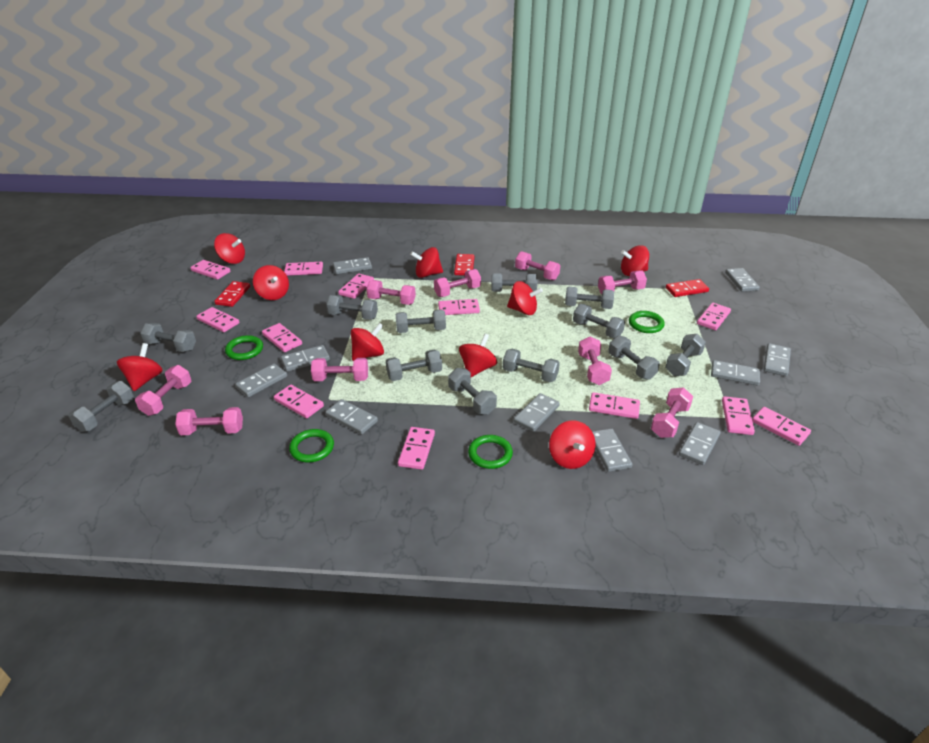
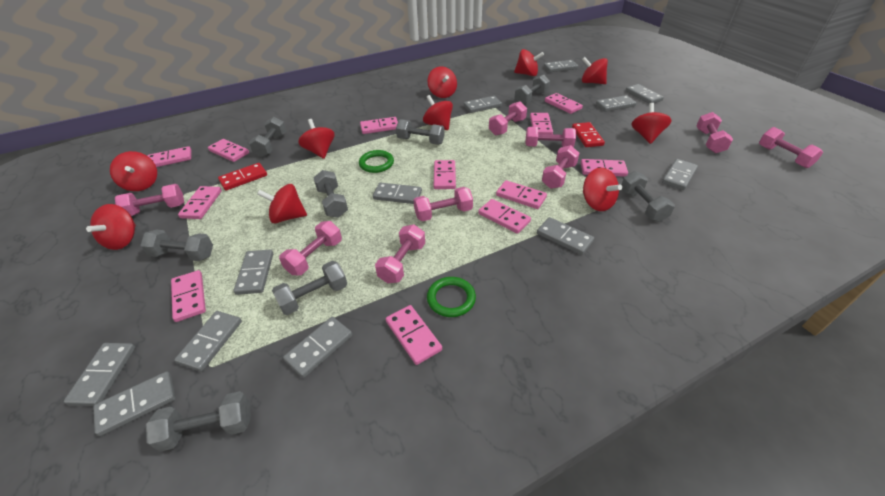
green ring: [225,335,263,360] [289,429,334,463] [468,435,513,469] [629,311,665,333] = 4 -> [359,150,394,173] [427,277,476,317] = 2
grey domino: [235,364,287,397] [281,345,330,372] [325,399,378,434] [333,257,372,274] [514,393,560,432] [592,428,633,472] [679,422,720,465] [711,360,760,386] [725,268,760,292] [764,343,791,376] = 10 -> [64,343,135,406] [93,371,176,436] [174,311,242,372] [234,250,273,295] [283,317,352,378] [373,183,422,204] [464,96,502,113] [537,217,594,255] [544,60,578,72] [596,95,636,112] [626,84,664,104] [662,159,698,190] = 12
grey dumbbell: [68,381,134,432] [140,323,196,352] [326,295,378,320] [386,350,442,381] [396,310,446,333] [448,368,497,415] [492,273,538,292] [503,349,560,382] [565,287,614,309] [573,304,625,338] [608,336,660,380] [665,334,706,376] = 12 -> [140,230,213,261] [146,391,251,452] [249,117,286,157] [272,261,347,315] [313,170,348,218] [396,119,444,144] [515,75,550,104] [622,171,675,222] = 8
red domino: [214,281,250,307] [454,254,474,276] [666,279,709,297] = 3 -> [218,163,267,191] [572,122,605,147] = 2
red spinning top: [117,343,163,391] [214,233,245,264] [253,265,289,300] [351,323,384,361] [410,247,443,278] [459,334,497,377] [507,281,543,315] [549,420,595,469] [621,245,649,276] = 9 -> [86,204,136,250] [110,151,157,191] [257,184,307,224] [298,119,335,159] [423,95,453,130] [427,66,457,98] [514,49,544,76] [582,57,608,84] [583,168,622,211] [631,103,672,144] = 10

